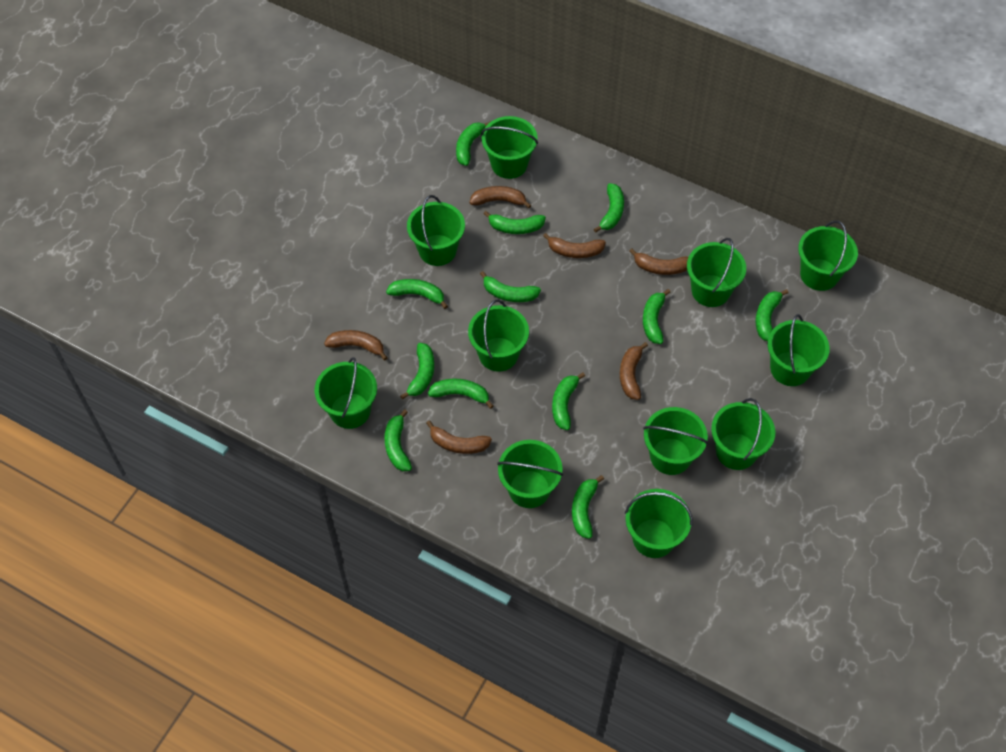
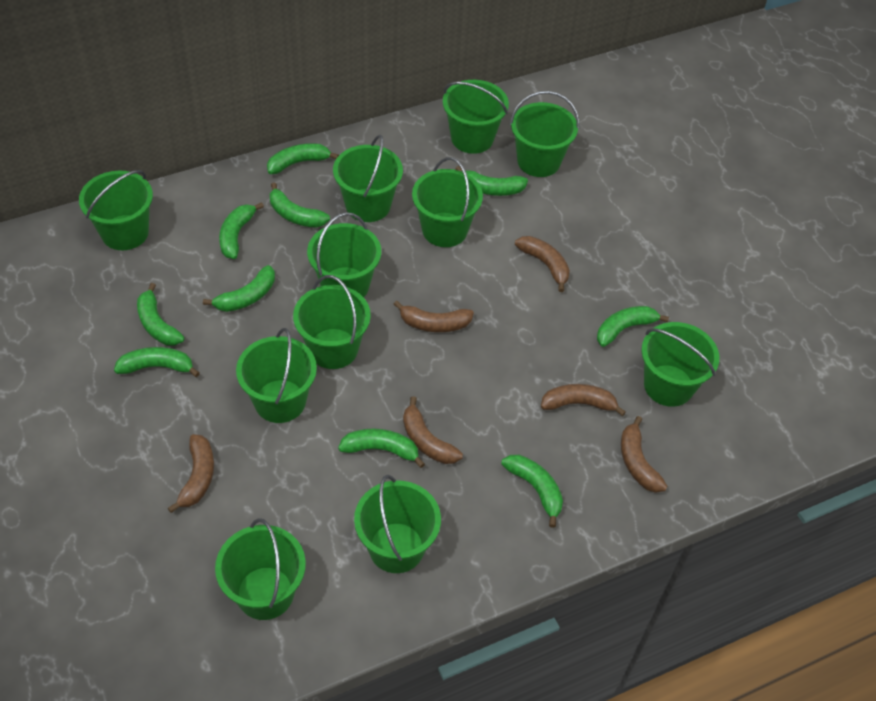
green banana: [384,409,412,471] [386,279,448,309] [400,343,434,399] [428,379,494,409] [456,122,490,166] [480,271,541,302] [484,211,546,234] [552,372,585,430] [572,475,604,539] [594,183,624,233] [643,289,671,344] [755,289,789,341] = 12 -> [114,347,200,377] [137,283,185,345] [203,265,275,312] [219,202,264,259] [267,143,339,174] [270,183,330,227] [338,429,425,468] [455,166,528,196] [501,455,563,528] [597,306,669,347] = 10

